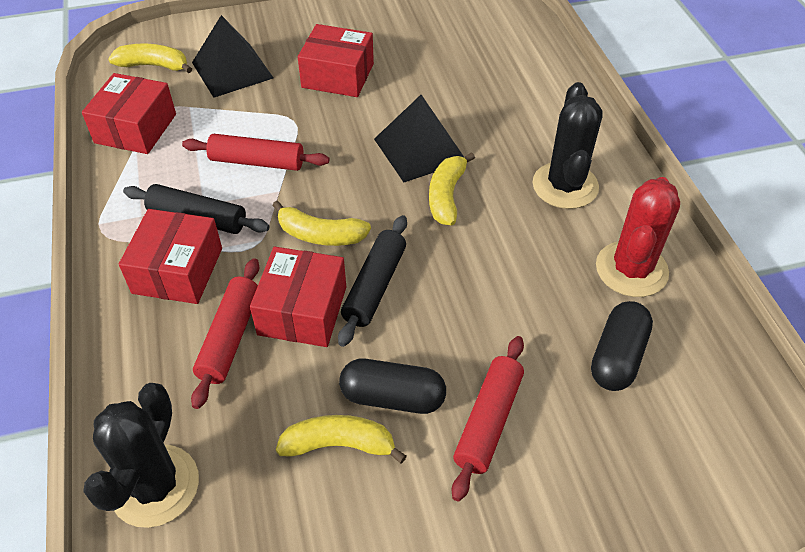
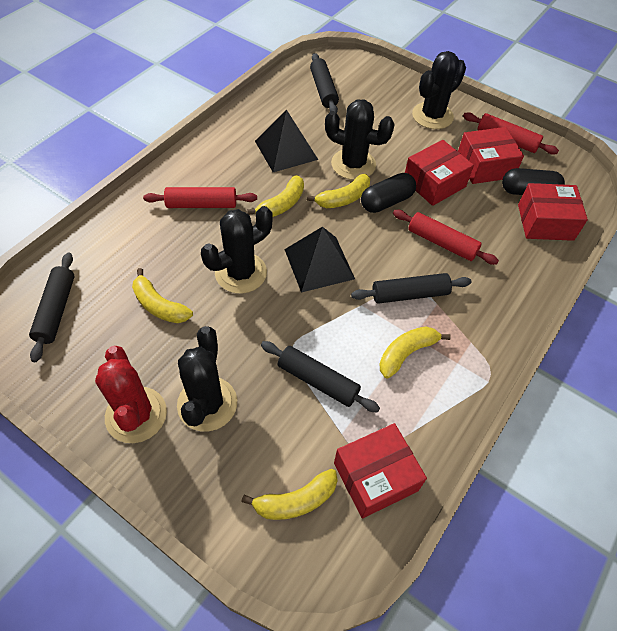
black cactus: [83,383,199,528] [532,82,603,209] = 2 -> [177,326,237,431] [201,206,273,294] [325,99,395,180] [412,51,466,129] = 4
black rolling pin: [123,184,270,234] [338,215,407,347] = 2 -> [29,252,75,362] [261,341,380,413] [310,53,339,113] [351,273,472,304] = 4
yellow banana: [108,44,192,73] [272,201,371,246] [276,415,407,463] [429,152,475,226] = 4 -> [132,268,193,323] [241,469,338,520] [247,175,304,217] [307,174,370,208] [380,326,451,378] = 5

